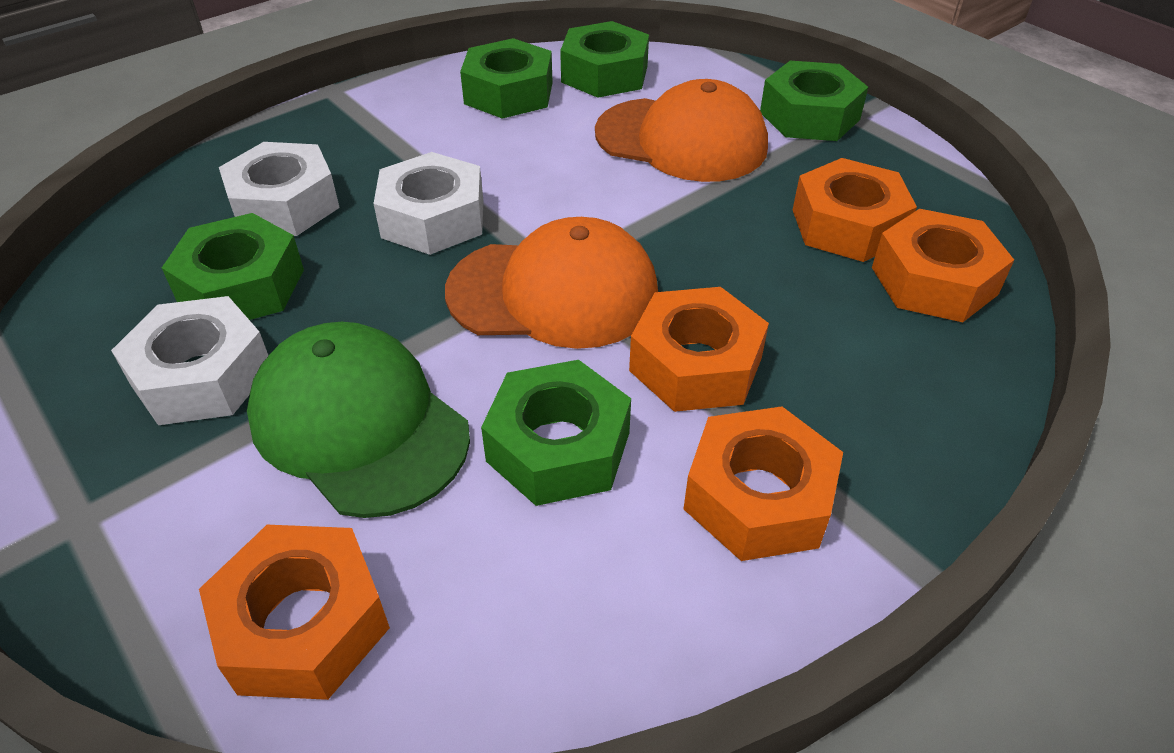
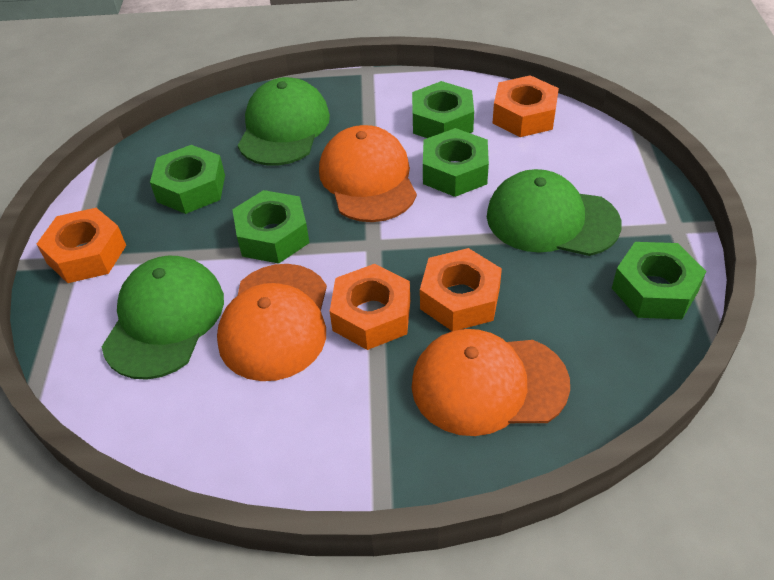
green cap: [247,322,470,518] = 1 -> [102,255,224,380] [238,77,330,165] [487,169,622,256] = 3
orange cap: [445,217,658,349] [595,79,768,182] = 2 -> [217,264,327,381] [319,125,417,222] [412,329,570,436] = 3
orange nut: [199,525,390,700] [629,287,769,412] [683,406,843,561] [793,158,917,262] [872,209,1014,322] = 5 -> [37,208,126,283] [330,264,410,350] [420,248,502,331] [493,75,559,137] = 4
white nut: [111,296,268,425] [219,142,340,236] [373,152,483,255] = 3 -> none = 0

